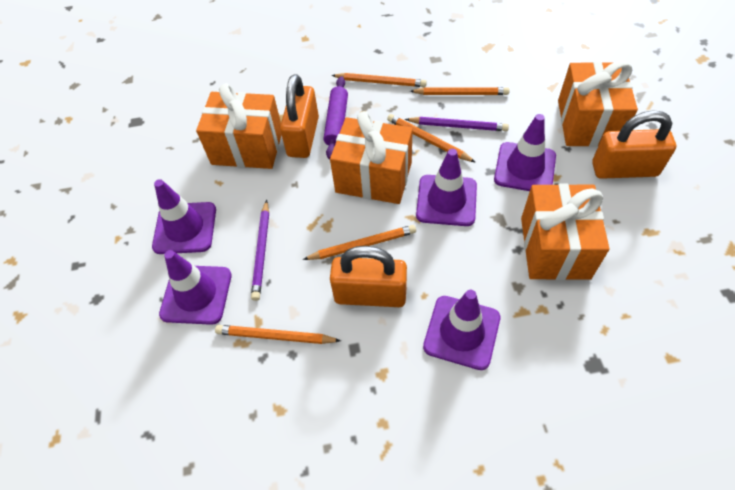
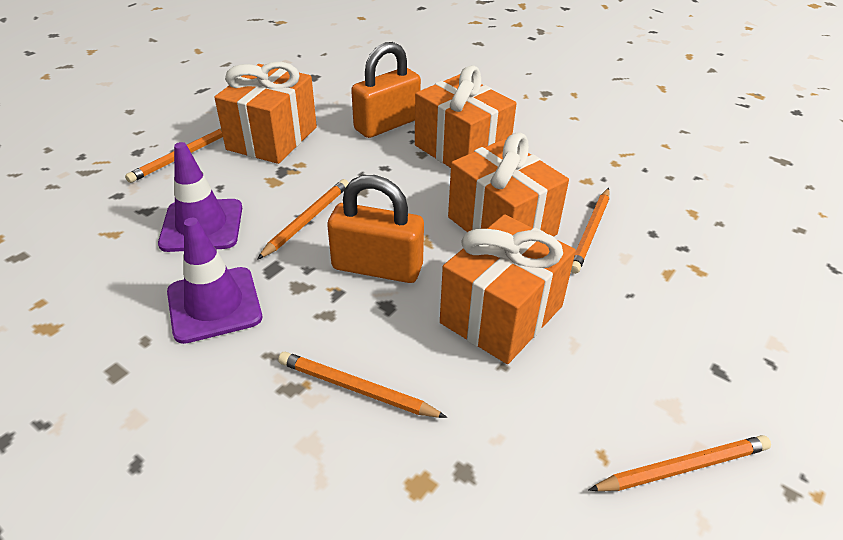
orange padlock: [280,74,319,158] [330,246,407,307] [592,110,676,179] = 3 -> [327,175,424,283] [351,42,421,138] = 2
purple pencil: [251,200,269,301] [405,117,509,131] = 2 -> none = 0
purple rolling pin: [323,76,348,160] = 1 -> none = 0
purple traffic cone: [152,179,216,254] [159,250,232,325] [416,149,477,226] [423,290,500,370] [494,114,556,191] = 5 -> [158,142,242,252] [167,218,262,344] = 2

